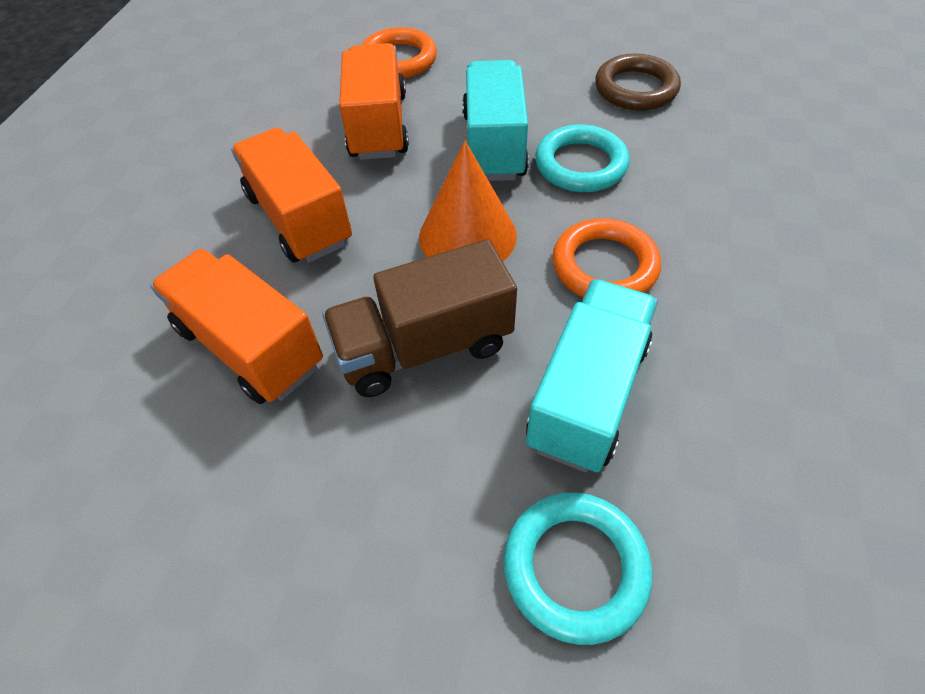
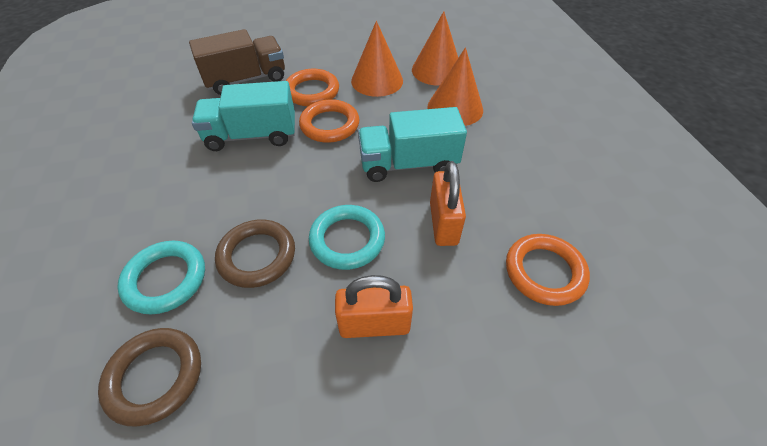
brown ring: [595,54,681,111] = 1 -> [98,328,201,427] [215,219,295,288] = 2
orange cone: [419,140,517,261] = 1 -> [351,21,403,97] [412,11,458,86] [427,47,483,126] = 3
orange padlock: none = 0 -> [335,275,413,338] [430,161,466,246] = 2
orange ring: [361,27,437,78] [553,218,661,298] = 2 -> [286,69,339,106] [299,99,360,143] [506,234,590,306] = 3
orange truck: [150,249,323,404] [231,128,352,263] [339,43,409,160] = 3 -> none = 0

